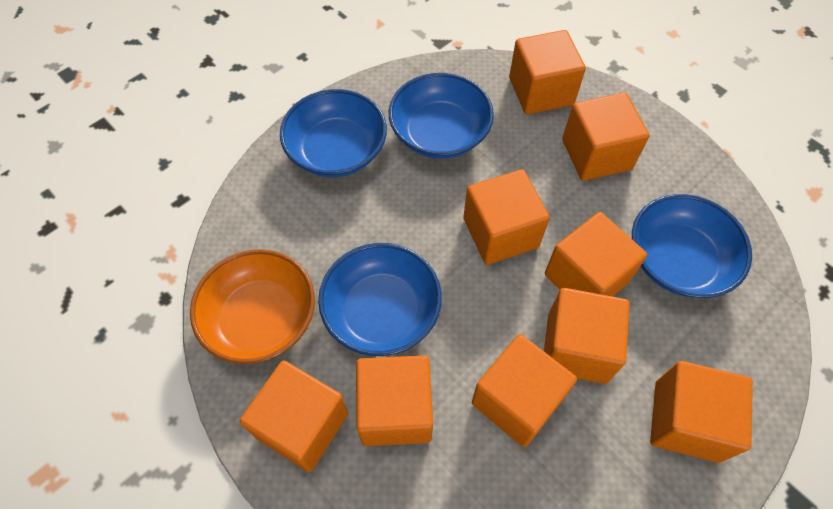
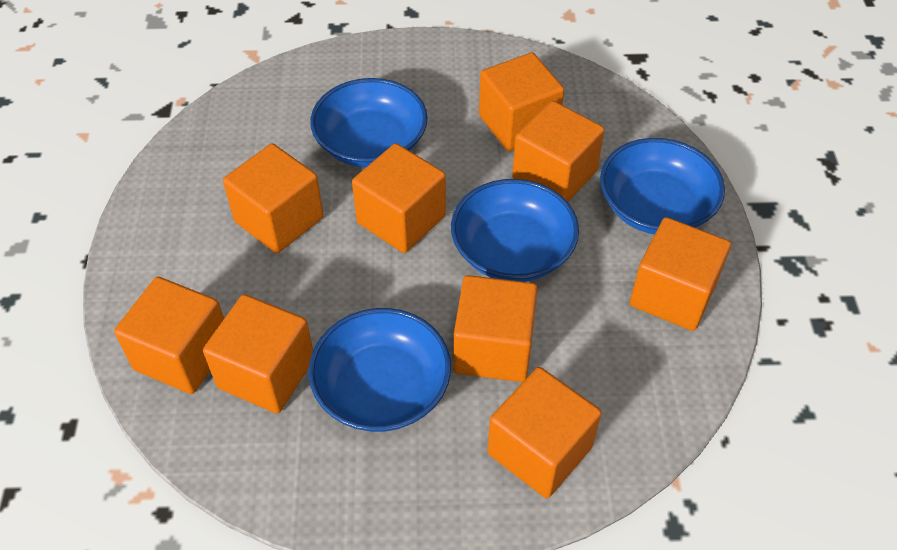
orange bowl: [190,249,315,364] = 1 -> none = 0

